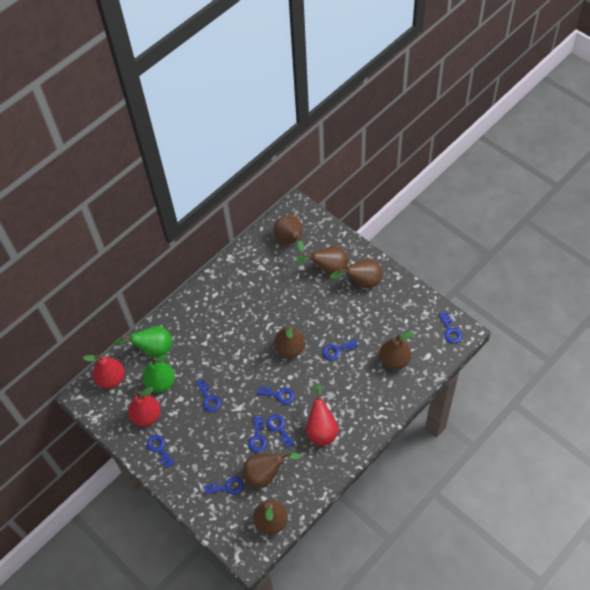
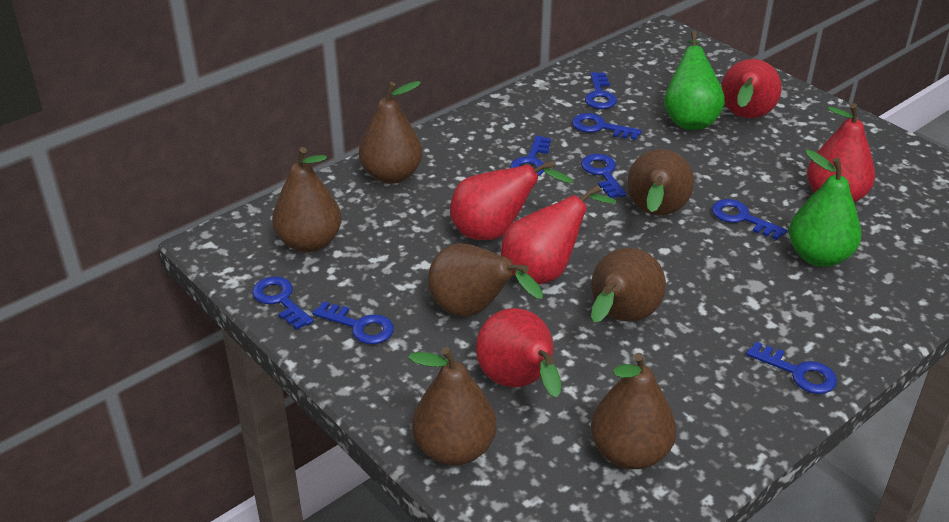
red pear: [83,354,125,389] [128,387,161,427] [306,384,339,446] = 3 -> [450,160,573,240] [476,308,561,397] [501,185,616,284] [721,59,782,118] [807,103,875,202] = 5

